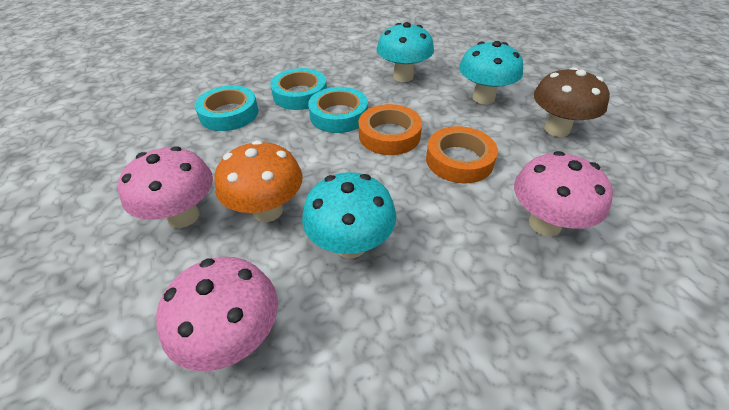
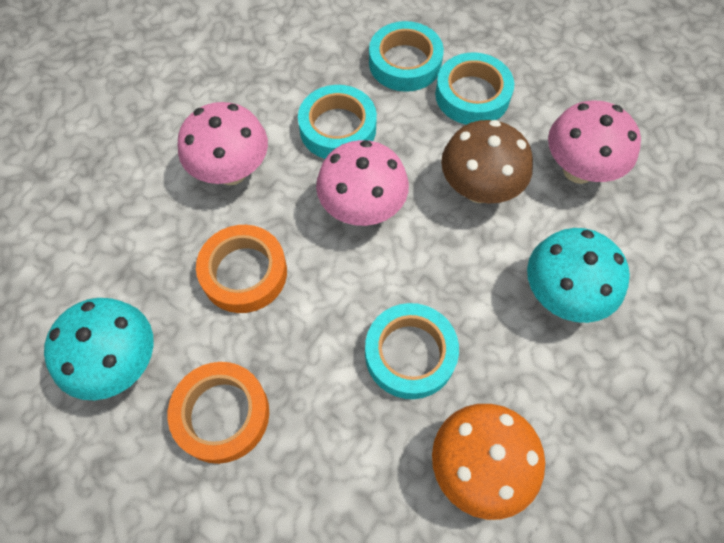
turquoise mushroom: [302,172,397,258] [377,22,434,82] [459,41,523,104] = 3 -> [44,298,154,401] [527,228,630,323] = 2
turquoise tape: [195,85,258,131] [270,68,327,110] [308,87,368,133] = 3 -> [298,85,377,159] [365,303,459,399] [369,21,444,92] [435,52,514,125] = 4

